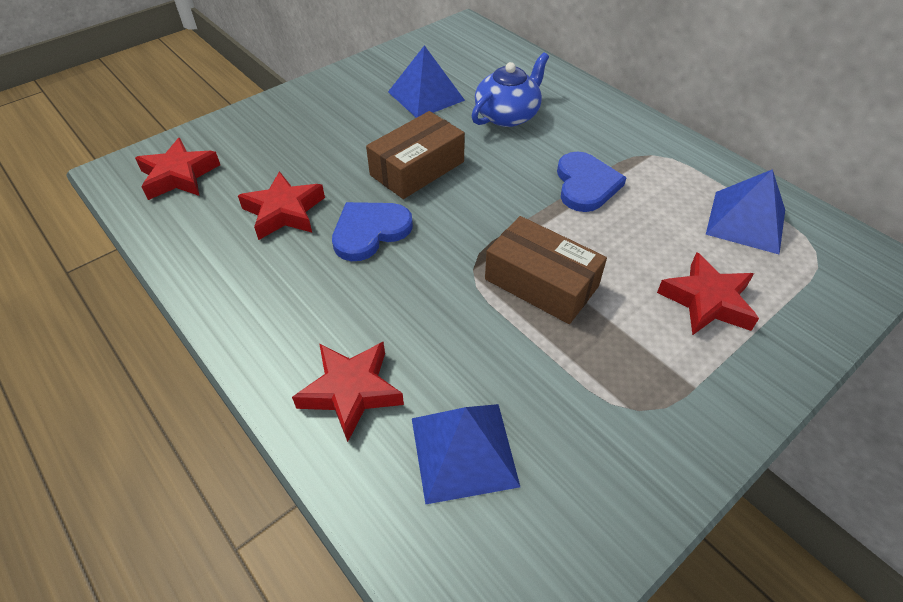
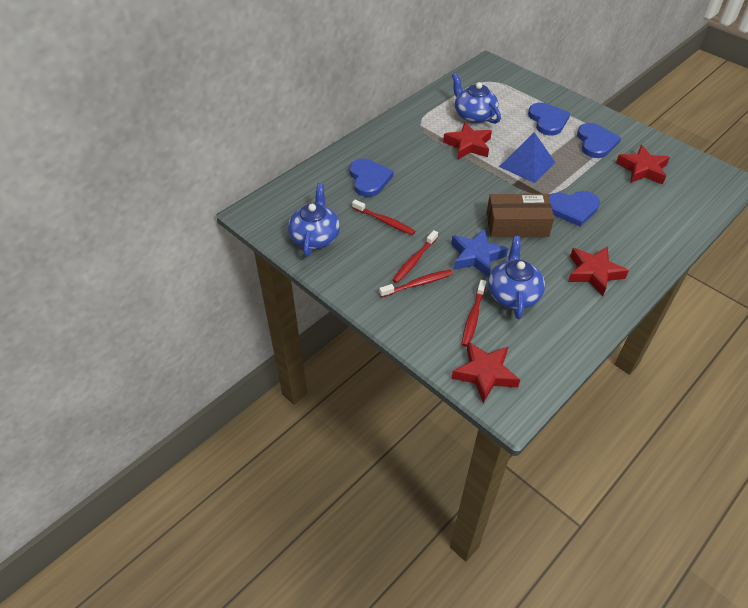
blue heart: [332,202,413,261] [557,151,627,212] = 2 -> [350,159,394,197] [528,103,570,136] [549,191,600,226] [577,123,621,158] = 4
blue pyramid: [388,45,465,118] [412,404,520,504] [706,169,785,255] = 3 -> [499,132,555,183] = 1
blue star: none = 0 -> [451,228,508,278] = 1
blue teapot: [472,52,549,127] = 1 -> [288,183,340,257] [452,73,501,124] [488,236,545,319] = 3
brown box: [366,111,465,199] [485,216,607,324] = 2 -> [487,194,554,237] = 1
red toothbrush: none = 0 -> [352,200,416,235] [379,270,453,297] [393,230,438,283] [462,280,486,347] = 4

